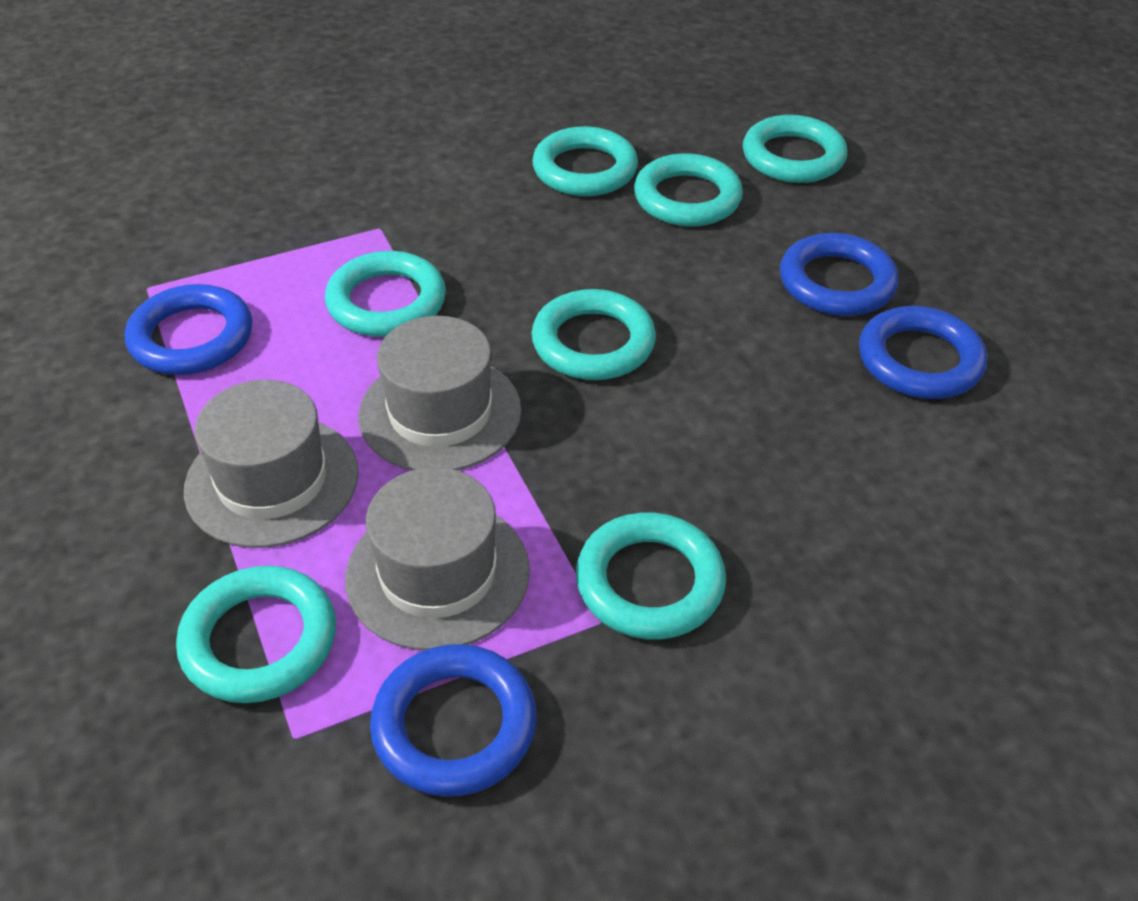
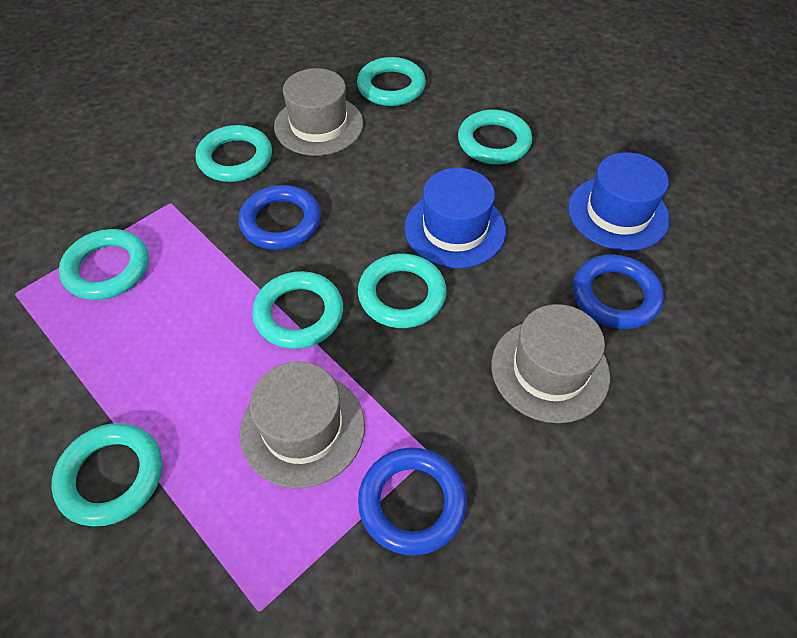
blue hat: none = 0 -> [405,168,506,268] [568,152,670,251] = 2
blue ring: [125,284,252,375] [370,644,537,797] [780,233,899,316] [859,306,987,399] = 4 -> [239,185,321,250] [358,447,467,556] [573,254,664,329] = 3

